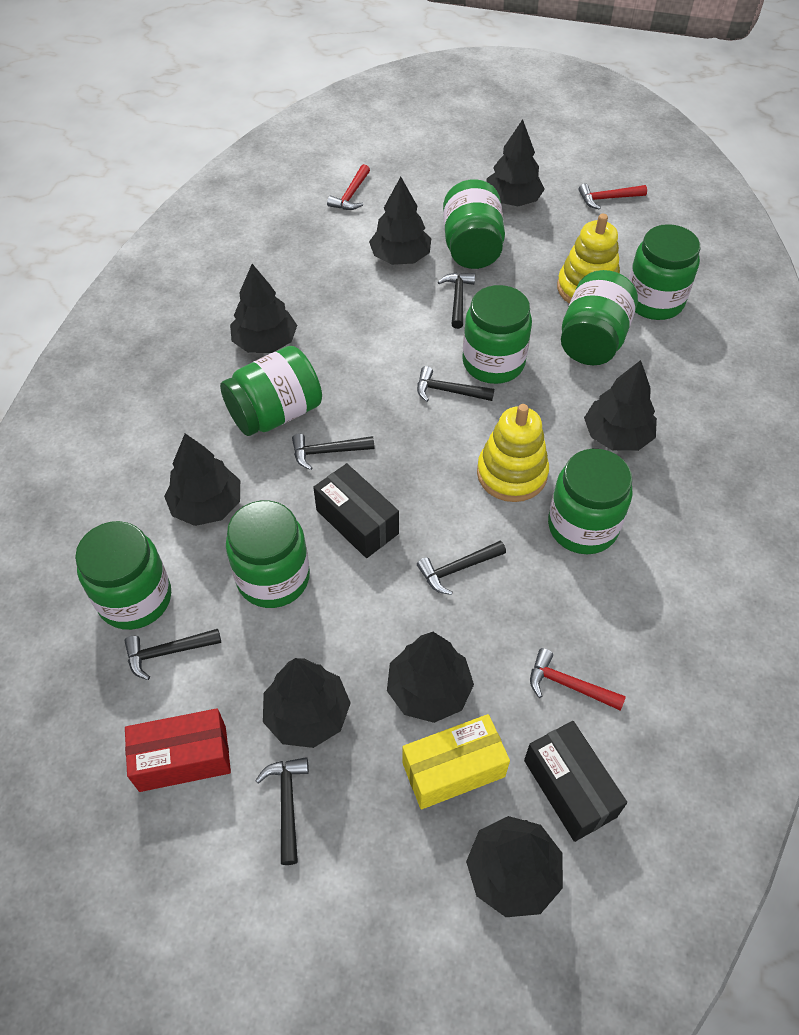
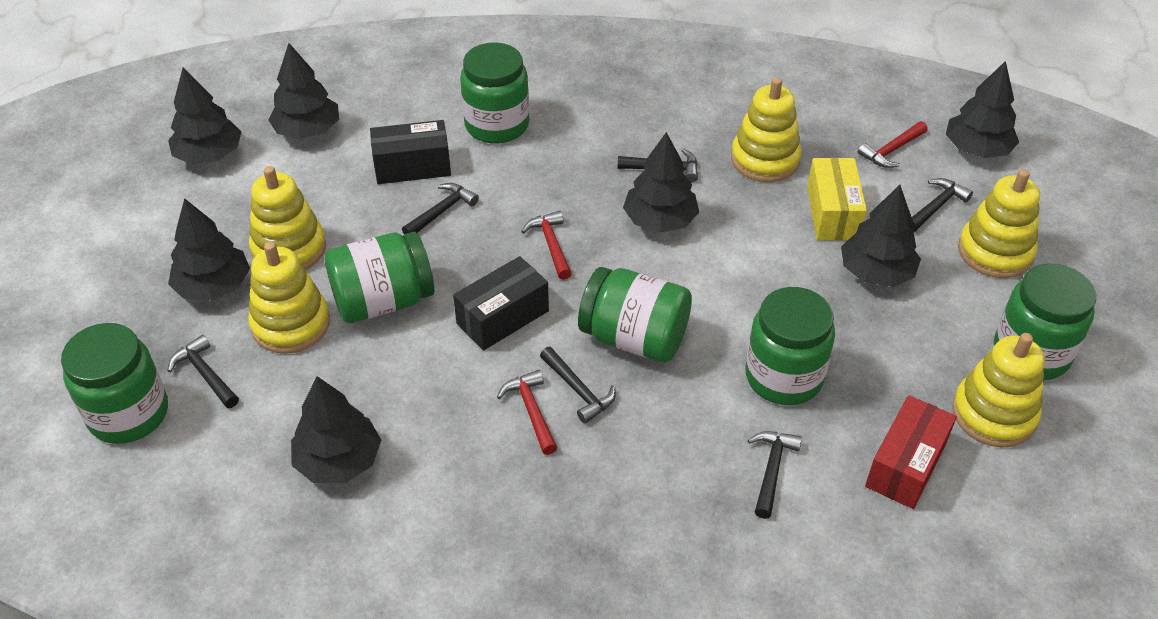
black tree: [164,433,240,526] [230,264,297,353] [263,658,351,748] [369,177,431,265] [387,632,474,723] [466,816,563,917] [486,119,545,206] [584,360,657,451] = 8 -> [168,67,241,164] [168,198,250,301] [268,43,339,139] [291,376,381,483] [623,132,699,233] [841,185,921,287] [946,61,1019,158] = 7
green jar: [75,521,171,630] [220,346,322,436] [226,500,310,608] [443,179,505,269] [462,285,532,384] [548,449,632,554] [561,270,638,365] [629,224,700,320] = 8 -> [61,323,168,444] [325,232,434,323] [460,42,529,144] [578,267,692,362] [746,287,835,405] [994,264,1096,380] = 6
yellow stacking toy: [477,404,549,502] [557,214,620,303] = 2 -> [248,242,330,354] [249,166,326,270] [731,77,802,182] [952,333,1045,448] [958,169,1040,278] = 5

